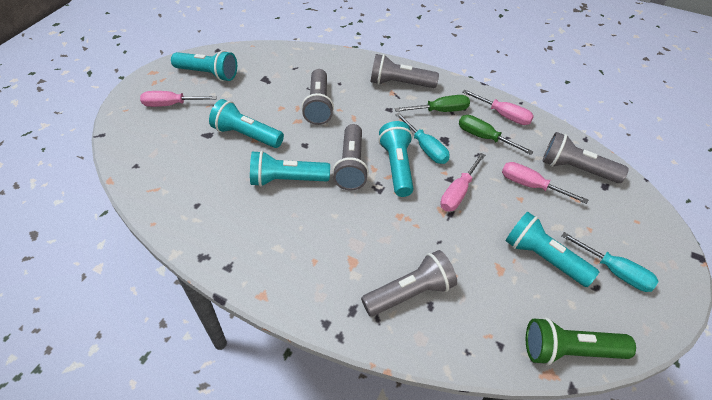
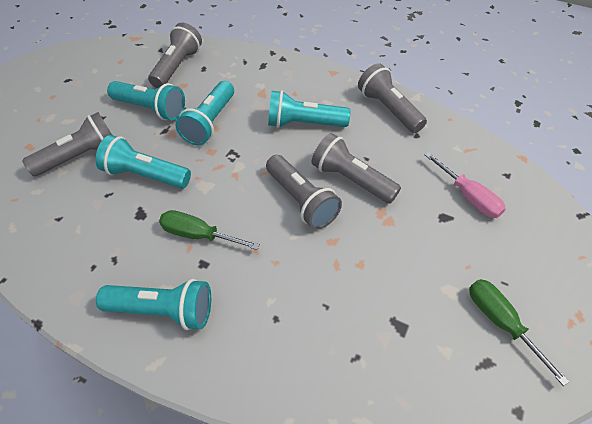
green flashlight: [526,317,636,365] = 1 -> none = 0
pink screwdriver: [140,91,217,107] [440,153,485,212] [462,89,534,125] [502,162,588,204] = 4 -> [425,152,506,218] = 1
turquoise screwdriver: [395,113,450,164] [562,232,659,292] = 2 -> none = 0

